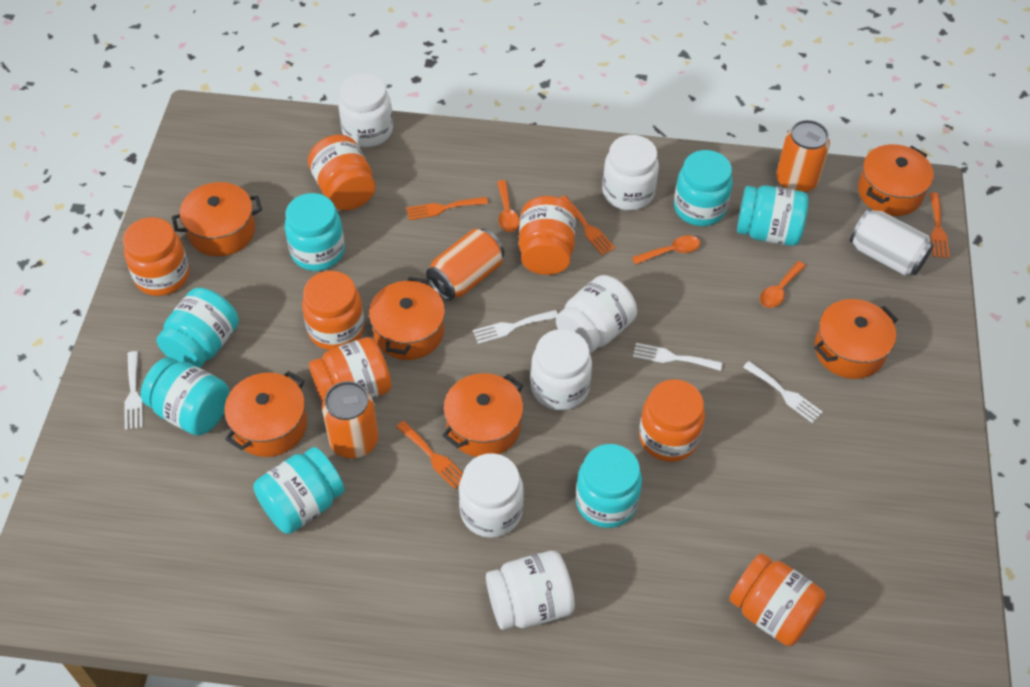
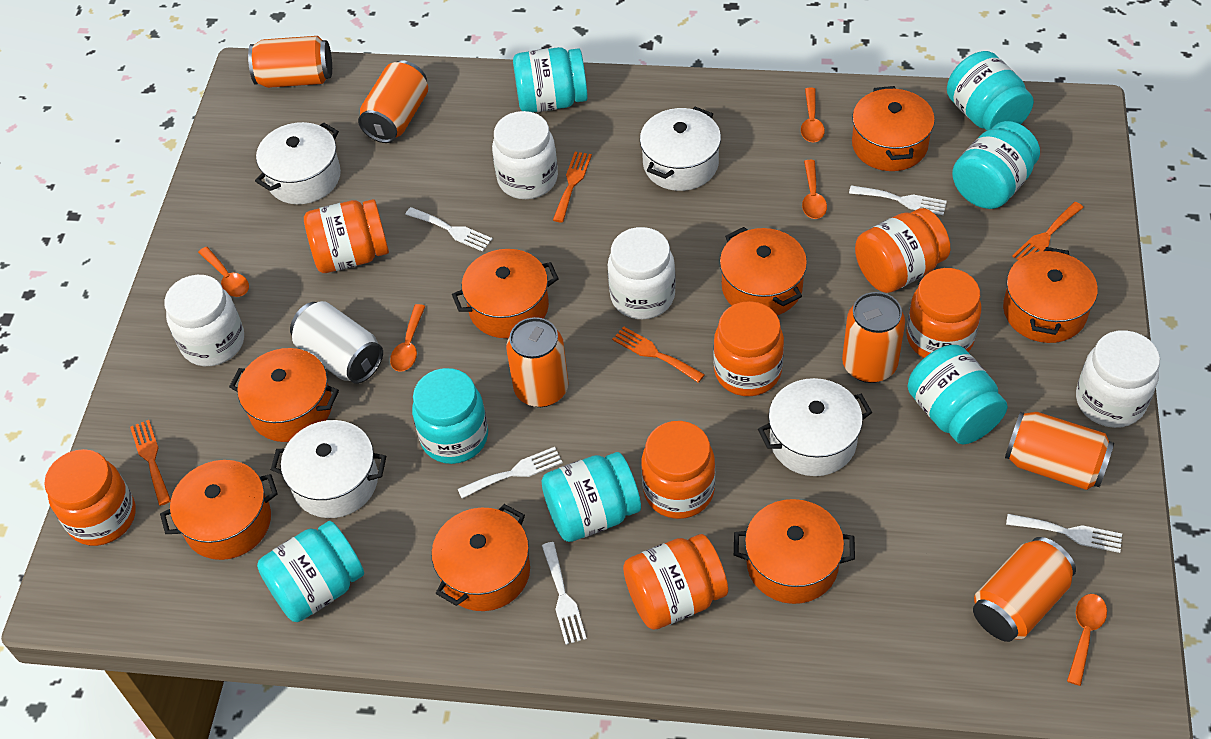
orange can: [322,381,378,459] [426,229,504,301] [776,120,830,193] = 3 -> [248,36,332,88] [358,61,428,143] [506,317,569,407] [842,292,905,383] [973,537,1076,642] [1005,411,1114,490] = 6
orange pot: [172,182,262,256] [224,371,307,457] [369,277,445,360] [442,373,523,457] [814,299,898,379] [858,144,934,216] = 6 -> [160,460,278,560] [229,348,339,442] [431,504,530,611] [452,249,559,338] [720,227,807,315] [734,499,855,604] [852,86,935,171] [1003,247,1098,343] = 8
orange spoon: [497,180,520,232] [632,235,700,265] [760,261,806,308] = 3 -> [198,247,249,297] [390,304,425,372] [801,88,825,143] [802,160,827,219] [1067,594,1107,686] = 5
white fork: [124,351,143,430] [473,310,558,344] [633,343,722,371] [743,361,823,423] = 4 -> [405,207,493,252] [458,447,563,498] [542,542,587,645] [849,185,947,215] [1006,514,1122,553] = 5
white jar: [338,73,393,147] [459,453,524,538] [486,551,575,630] [530,329,592,410] [556,275,637,354] [602,135,659,211] = 6 -> [164,275,244,366] [492,111,558,199] [608,227,676,319] [1076,330,1160,428] = 4
white pot: none = 0 -> [255,122,341,204] [271,420,386,518] [640,107,721,191] [758,378,872,476] = 4

